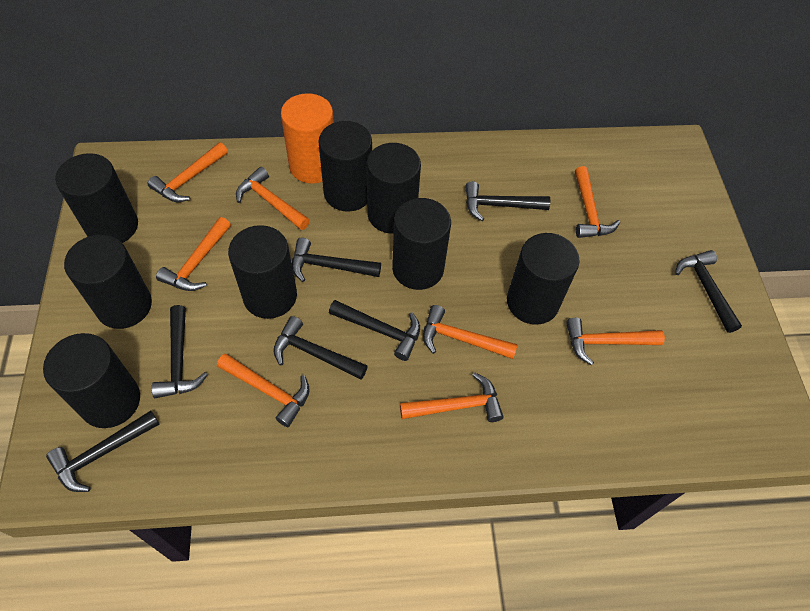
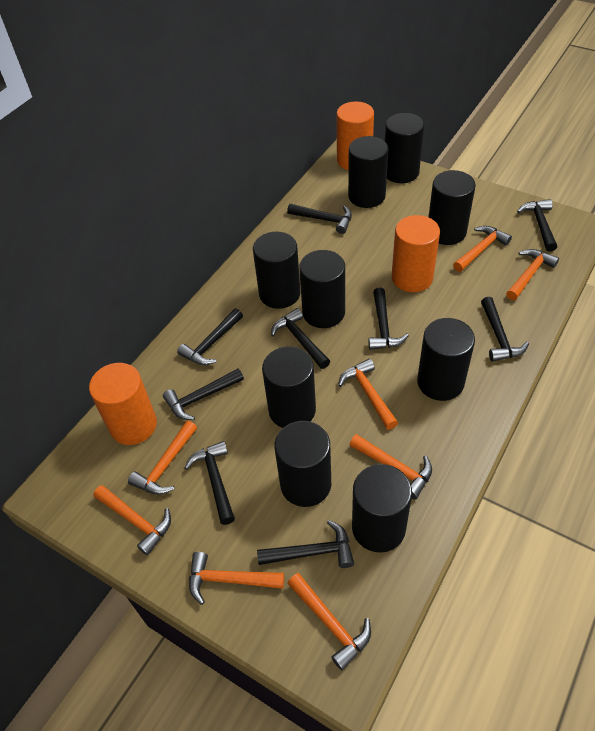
black cylinder: [43,333,140,428] [55,153,138,243] [64,235,152,329] [228,225,297,319] [318,121,372,212] [367,143,421,234] [392,198,451,290] [507,233,580,325] = 8 -> [253,232,301,309] [262,346,316,428] [274,421,331,507] [299,250,345,328] [348,136,388,208] [352,464,412,552] [385,113,424,183] [417,318,475,401] [429,170,475,245] = 9
black hammer: [46,411,160,492] [151,305,208,398] [273,316,368,380] [292,238,381,282] [329,300,420,361] [465,181,550,221] [675,250,742,333] = 7 -> [163,369,244,420] [177,309,243,365] [184,441,235,525] [257,520,354,568] [271,308,330,369] [287,204,352,234] [368,288,409,350] [481,297,529,362] [517,199,557,252] = 9
orange cylinder: [281,93,334,184] = 1 -> [89,363,157,445] [337,102,374,170] [392,215,440,292] = 3

